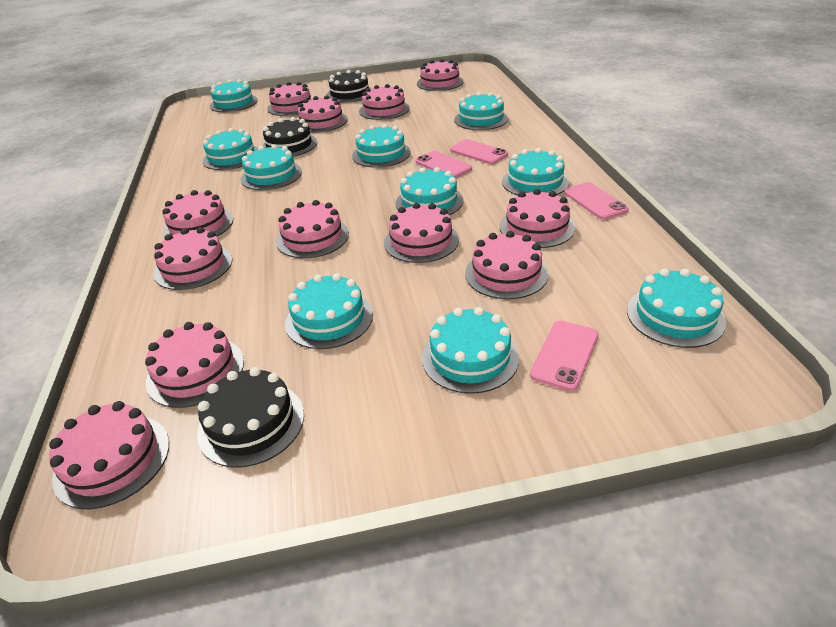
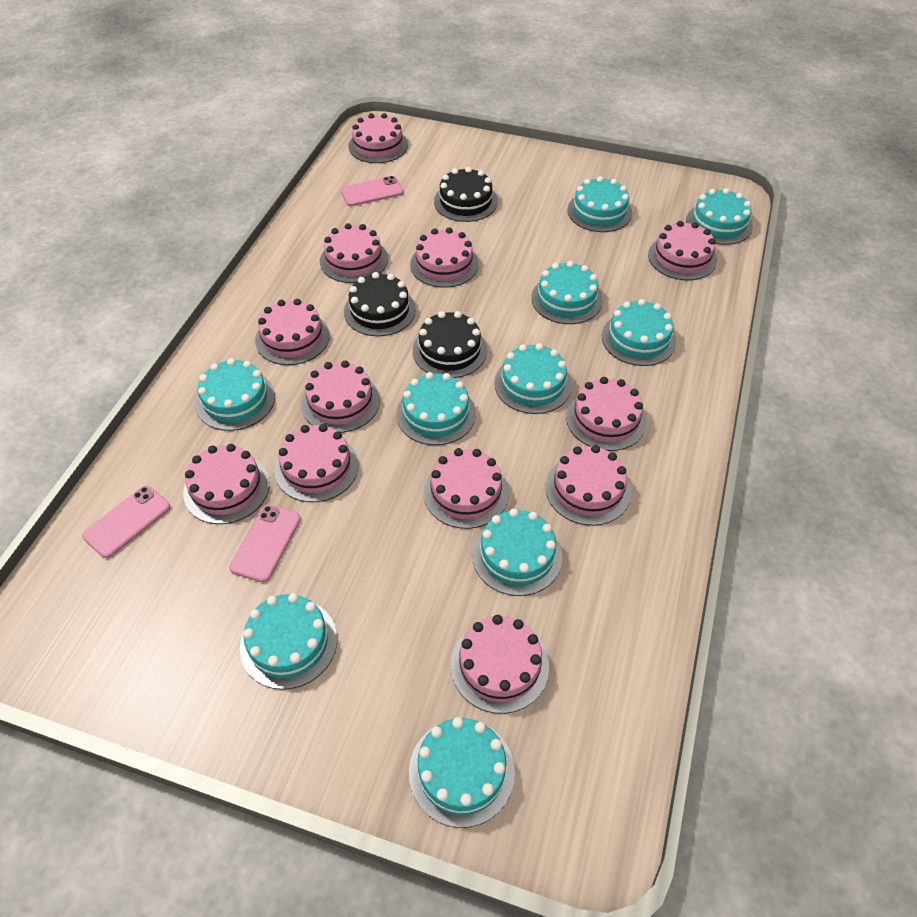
pink phone: [415,151,472,178] [450,139,508,164] [530,320,599,391] [564,182,629,220] = 4 -> [82,486,170,558] [229,505,301,582] [341,176,403,206] = 3

